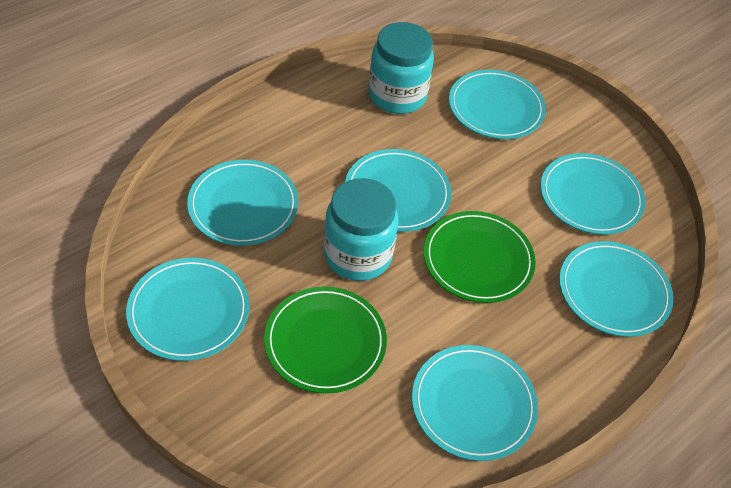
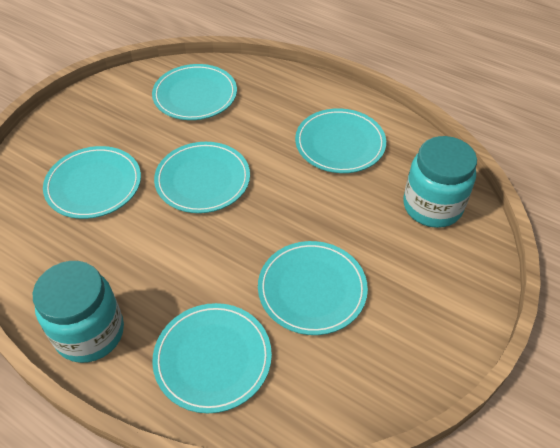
green plate: [264,286,387,394] [424,211,536,303] = 2 -> none = 0
turquoise plate: [126,258,249,361] [187,160,298,246] [345,149,451,232] [412,345,538,461] [449,70,546,139] [540,153,645,235] [559,241,673,337] = 7 -> [43,146,141,219] [152,64,237,120] [152,303,272,413] [154,142,250,213] [258,241,368,335] [295,108,386,173] = 6

